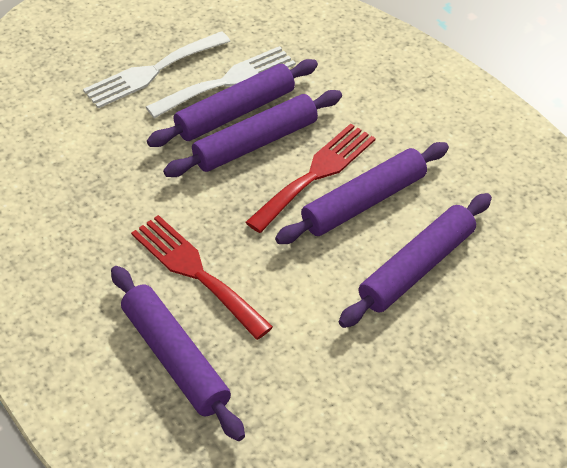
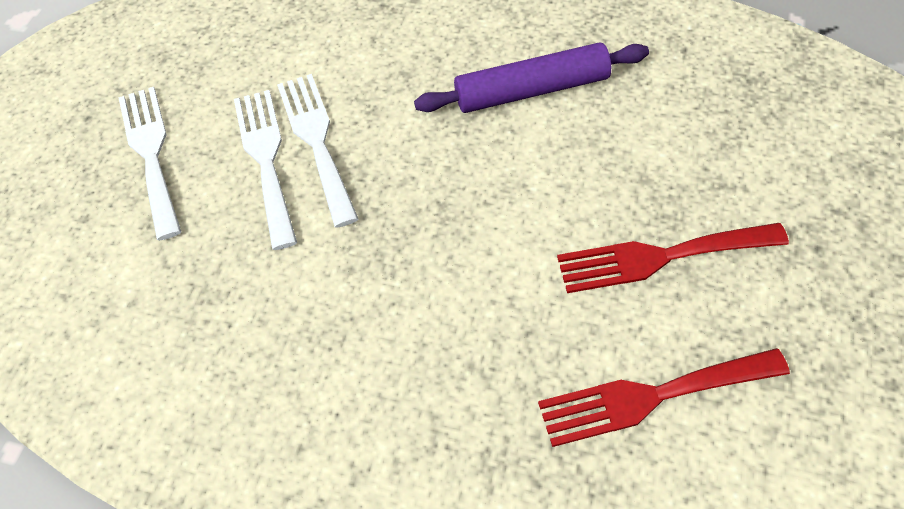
purple rolling pin: [111,266,245,441] [147,59,318,147] [163,90,342,177] [275,142,449,244] [339,193,492,328] = 5 -> [414,42,649,113] = 1
white fork: [83,31,230,108] [146,46,296,118] = 2 -> [118,87,181,240] [234,90,297,250] [277,74,358,228] = 3

